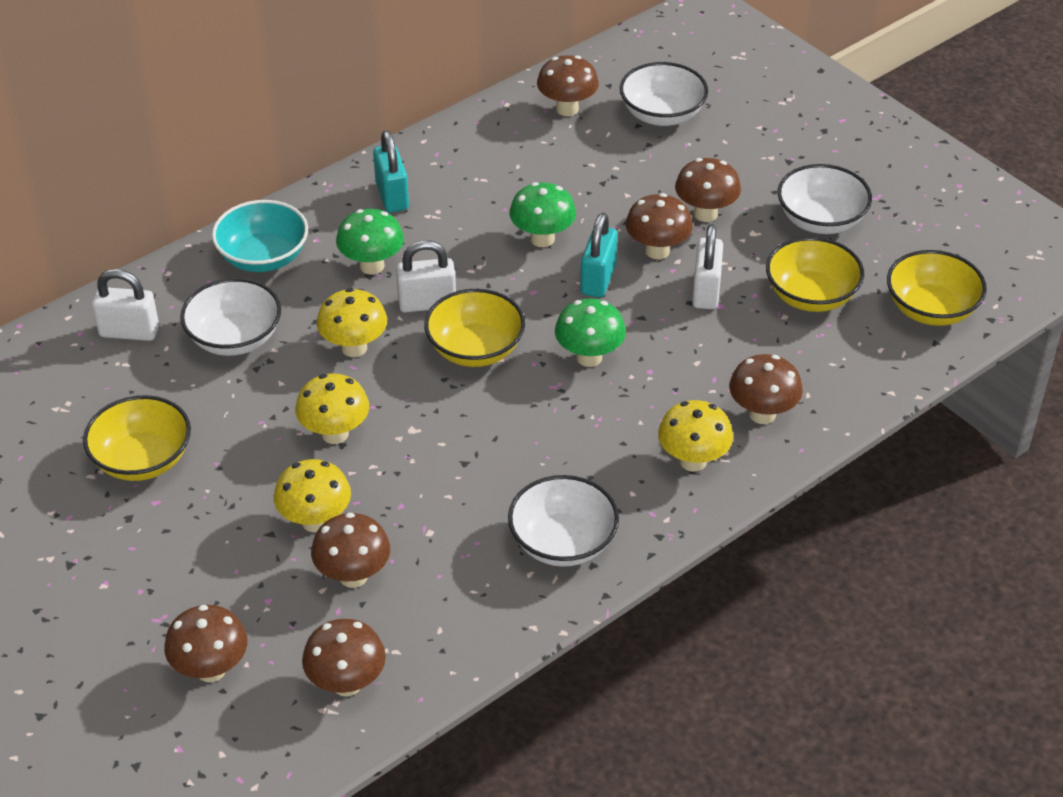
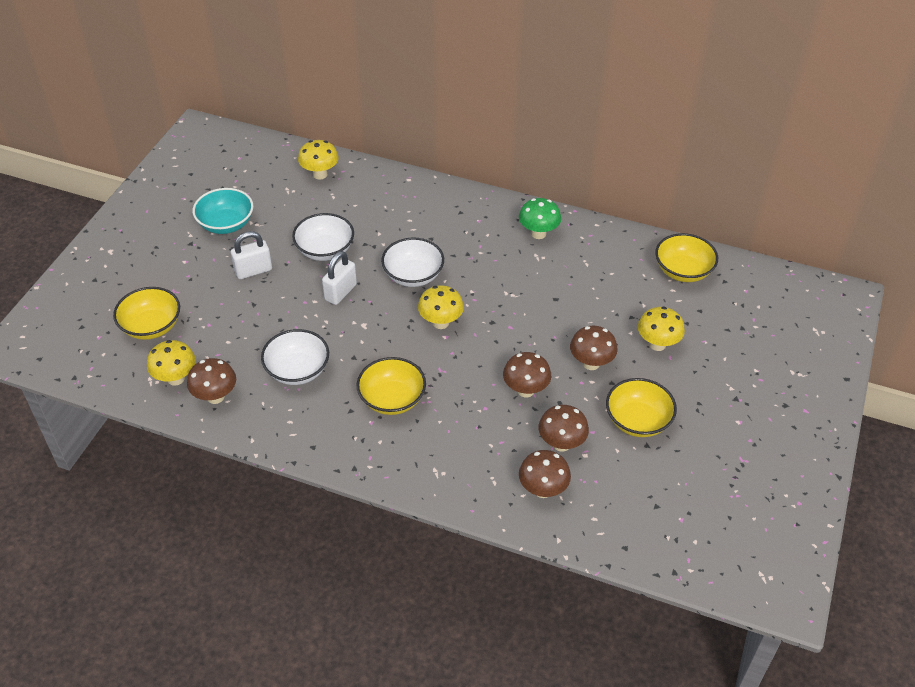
brown mushroom: [164,605,248,682] [302,619,386,697] [311,513,390,588] [537,55,599,116] [626,193,693,259] [675,158,741,222] [729,354,803,424] = 7 -> [187,358,236,404] [503,352,551,397] [519,450,571,498] [538,405,589,452] [570,326,618,370] = 5
green mushroom: [336,209,404,275] [509,182,576,247] [555,299,626,367] = 3 -> [519,198,561,239] = 1
turquoise padlock: [373,130,409,213] [580,213,617,298] = 2 -> none = 0
white bowl: [180,278,281,356] [508,475,619,567] [620,62,708,126] [778,164,872,234] = 4 -> [261,329,329,385] [292,213,354,261] [381,238,444,287] = 3
white padlock: [92,269,159,341] [396,240,456,312] [692,224,723,309] = 3 -> [231,231,272,279] [322,251,357,305] = 2

